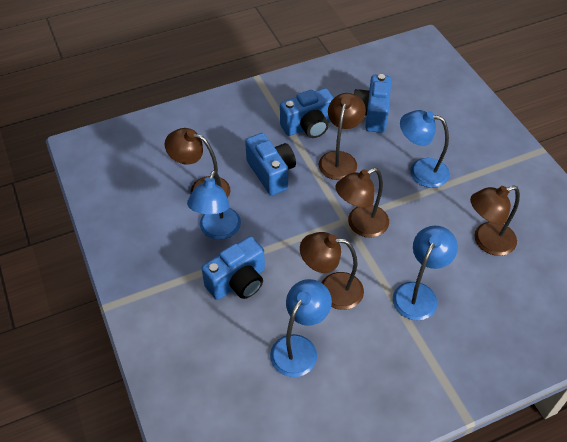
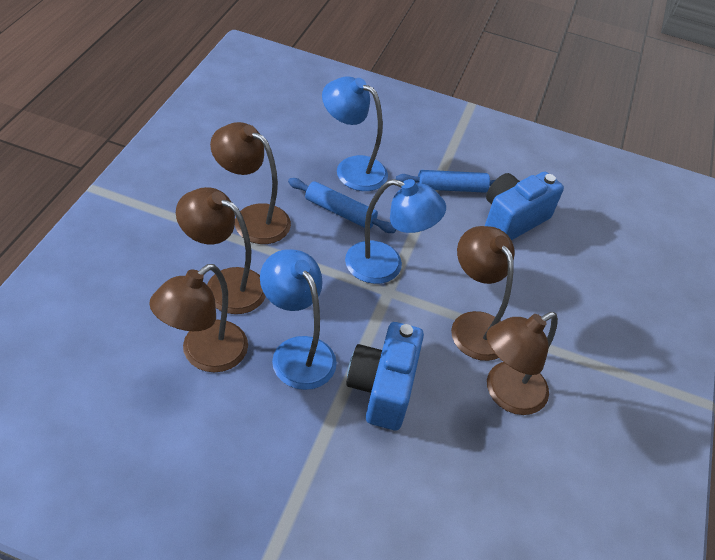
blue camera: [201,236,265,300] [245,133,296,195] [280,88,334,138] [354,74,391,133] = 4 -> [346,322,424,430] [485,172,564,240] = 2
blue lamp: [187,170,241,240] [270,279,332,377] [393,226,458,320] [400,110,450,188] = 4 -> [260,249,337,390] [322,76,388,191] [345,179,446,284] = 3
blue rolling pin: none = 0 -> [288,178,396,233] [396,170,495,193] = 2

